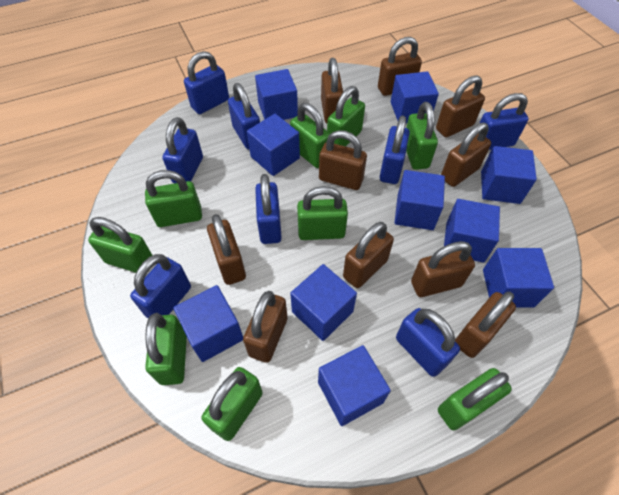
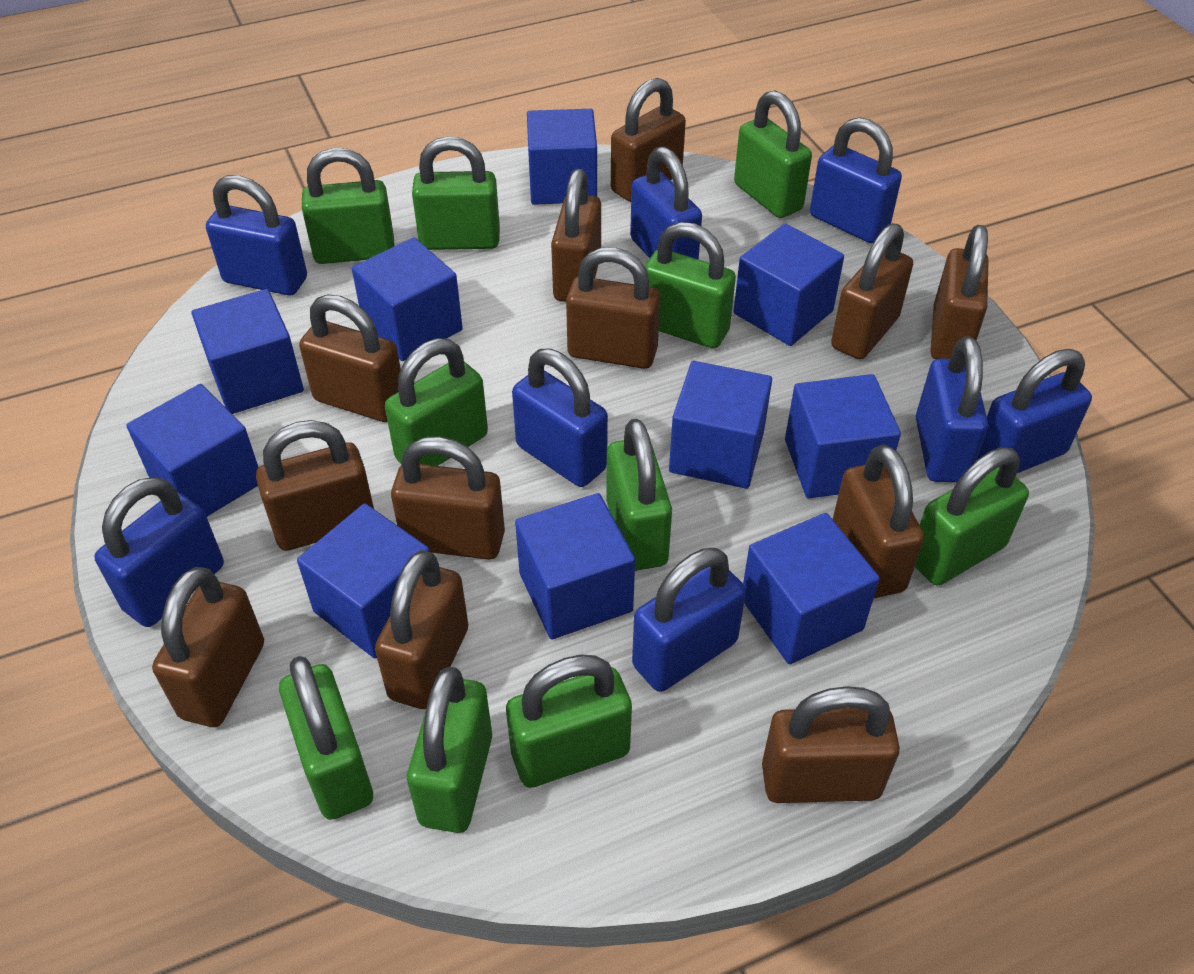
brown padlock: [207,214,246,285] [243,291,287,363] [319,130,367,190] [321,58,343,123] [343,222,394,288] [378,37,422,96] [411,241,475,297] [436,75,485,137] [441,123,491,187] [455,292,516,358] = 10 -> [152,567,264,727] [256,420,374,551] [299,295,401,422] [375,550,468,709] [391,437,505,560] [551,169,601,302] [566,247,660,369] [611,78,686,202] [762,686,900,803] [831,223,913,359] [833,444,924,598] [931,225,988,359] = 12
green padlock: [88,217,153,273] [145,170,202,227] [145,313,187,385] [201,367,263,441] [290,103,330,168] [297,186,348,240] [327,86,365,147] [406,102,438,170] [438,368,512,430] = 9 -> [279,656,373,820] [302,148,394,264] [385,338,488,466] [407,667,492,833] [412,136,500,250] [506,655,632,788] [606,419,672,571] [644,222,736,348] [734,91,812,218] [915,447,1029,585] = 10

